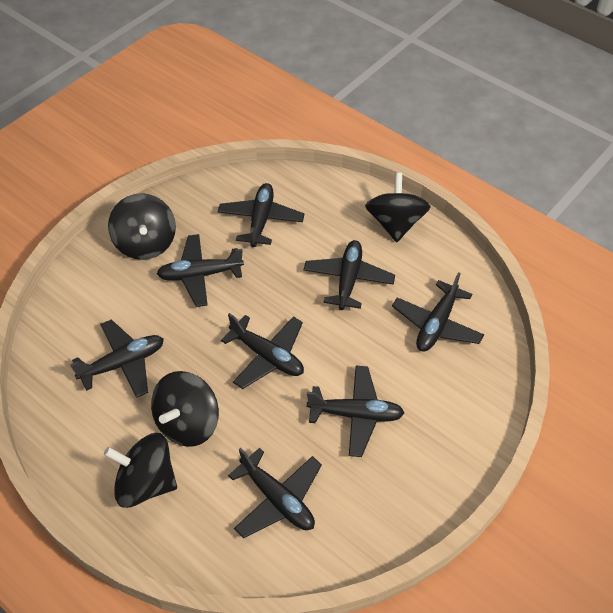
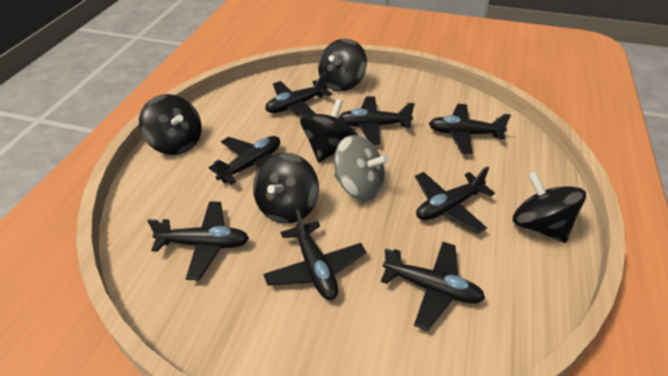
black spinning top: [104,433,177,508] [108,193,176,260] [151,371,219,447] [365,173,431,242] = 4 -> [139,94,202,155] [253,153,319,224] [300,99,358,162] [318,39,367,91] [513,171,586,243] = 5
grey spinning top: none = 0 -> [334,135,389,201] = 1

